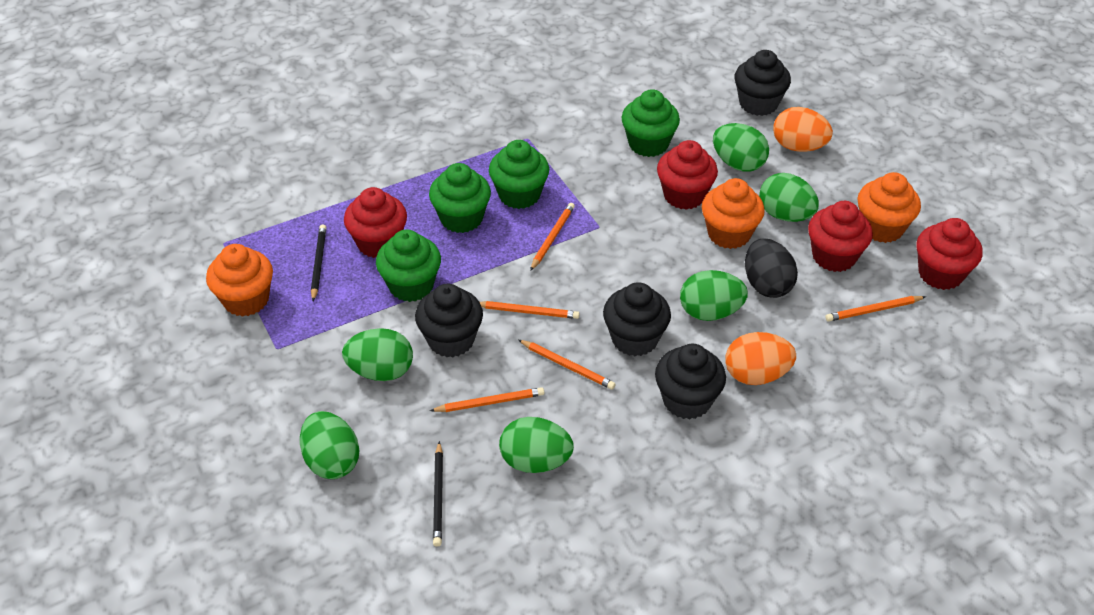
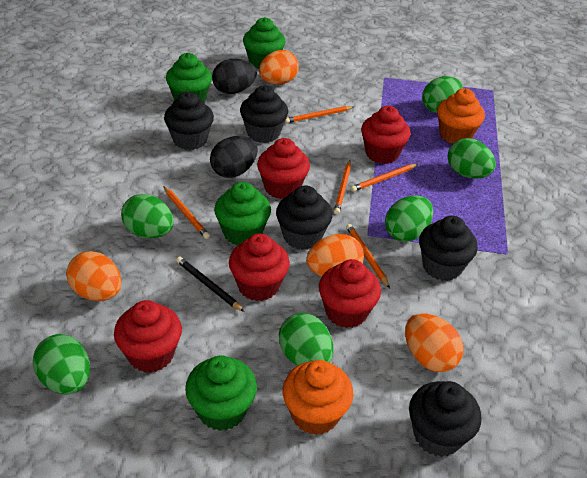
black cupcake: [415,284,483,357] [603,282,671,356] [655,344,726,420] [735,50,791,116] = 4 -> [164,92,214,150] [240,85,288,143] [276,185,332,250] [409,381,481,457] [419,216,478,281] = 5
black egg: [745,238,798,298] = 1 -> [210,136,258,178] [212,59,257,94] = 2
black pencil: [311,224,326,301] [433,441,443,547] = 2 -> [176,257,244,312] = 1
orange cupcake: [206,244,273,317] [702,178,765,249] [857,172,921,243] = 3 -> [282,360,353,435] [437,88,485,144] = 2
orange egg: [725,332,796,385] [773,107,833,152] = 2 -> [66,251,122,301] [259,50,299,85] [306,234,364,277] [405,314,464,372] = 4
red cupcake: [344,187,407,258] [657,140,718,210] [808,201,873,272] [916,218,982,290] = 4 -> [114,300,182,373] [229,233,290,301] [257,138,310,199] [319,259,381,328] [361,106,411,164] = 5

